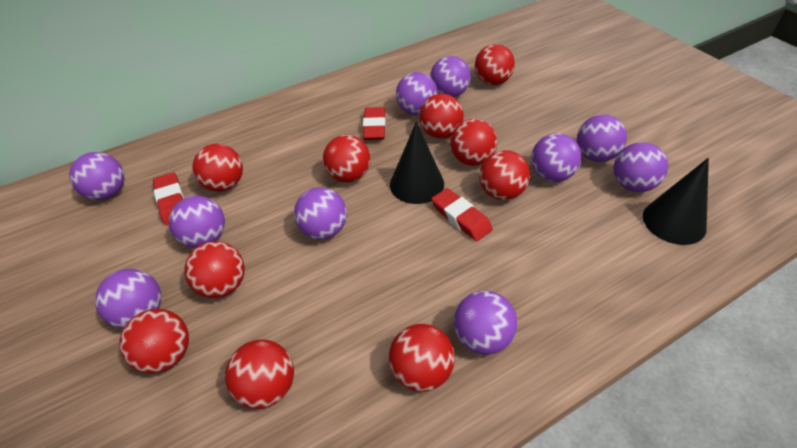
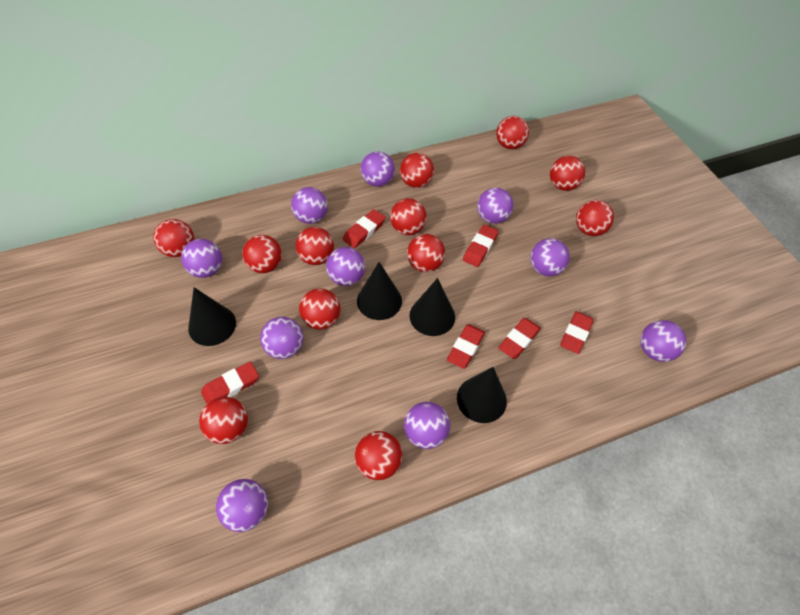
black cone: [390,122,444,204] [643,158,709,245] = 2 -> [188,287,236,346] [357,262,402,320] [409,278,455,336] [457,367,507,423] = 4
red ball: [119,309,189,373] [184,241,245,298] [192,144,243,192] [225,339,294,409] [323,135,371,183] [389,324,455,392] [420,94,464,138] [450,119,497,166] [475,44,515,85] [479,150,530,200] = 10 -> [153,219,194,257] [199,397,248,444] [242,235,282,273] [296,227,334,265] [299,289,340,329] [355,431,402,480] [390,198,427,235] [400,153,434,188] [407,234,445,272] [496,116,529,149] [550,156,585,191] [576,200,614,236] = 12
red eraser: [153,173,184,225] [363,107,386,140] [431,188,493,241] = 3 -> [201,362,259,404] [343,209,386,248] [447,324,485,369] [463,225,499,267] [498,318,541,359] [560,311,594,354] = 6

